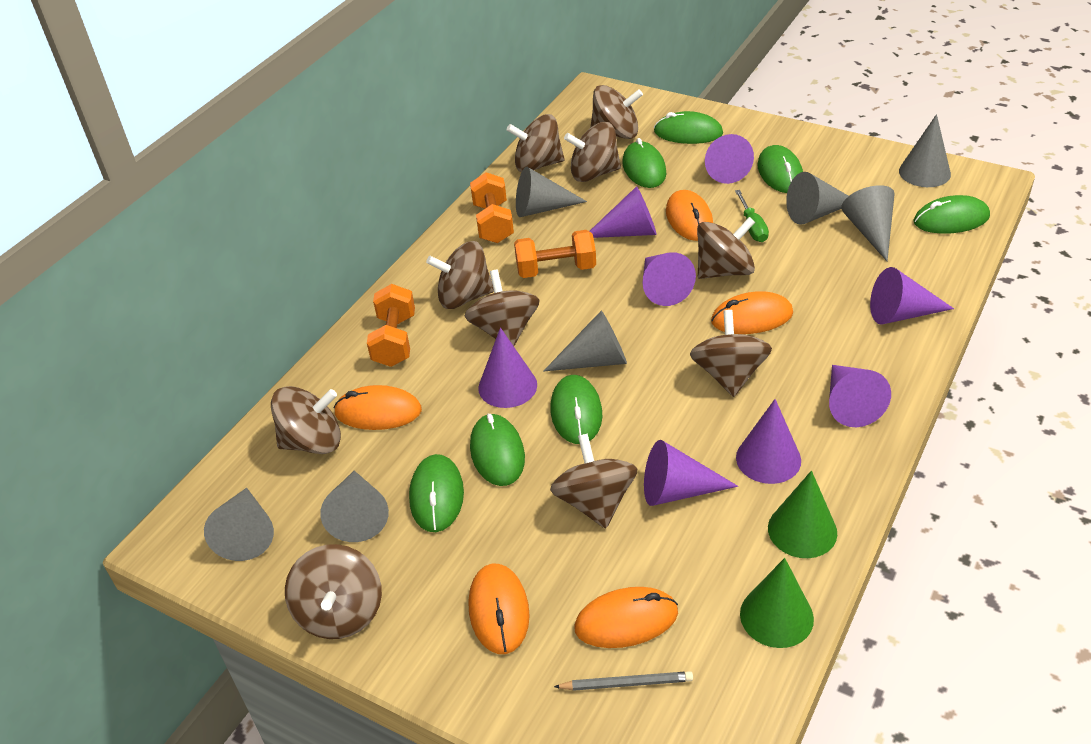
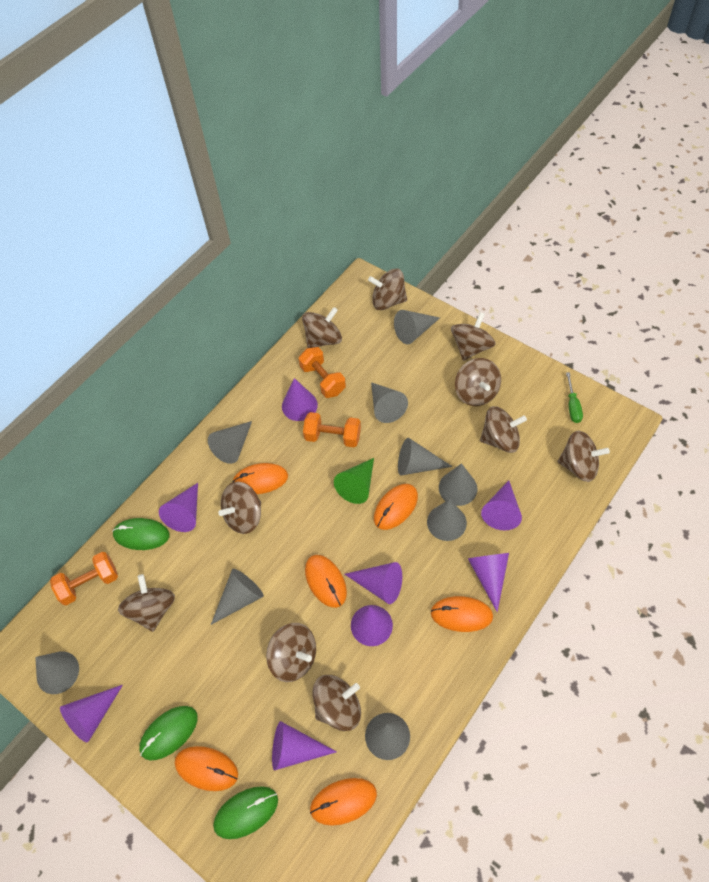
green cone: [740,558,814,648] [768,471,837,558] = 2 -> [334,458,374,504] = 1
green mouse: [409,454,464,532] [470,414,525,486] [550,375,603,444] [622,138,666,188] [654,111,723,144] [757,145,803,193] [913,195,990,234] = 7 -> [112,518,170,550] [139,706,198,761] [213,786,278,839] = 3
grey cone: [204,488,274,561] [320,471,389,542] [516,167,587,217] [543,311,627,372] [786,172,848,225] [841,185,895,261] [899,114,951,187] = 7 -> [35,651,79,694] [208,421,252,464] [211,569,264,625] [365,713,410,760] [371,382,408,423] [394,310,440,344] [398,438,453,475] [427,499,467,541] [439,463,477,506] = 9
grey pencil: [554,671,693,691] = 1 -> none = 0
orange mouse: [334,385,422,430] [468,564,530,654] [574,587,678,648] [666,190,713,241] [711,291,793,334] = 5 -> [175,746,238,791] [232,463,288,494] [305,555,347,608] [310,778,377,826] [374,484,418,530] [430,596,493,632] = 6

